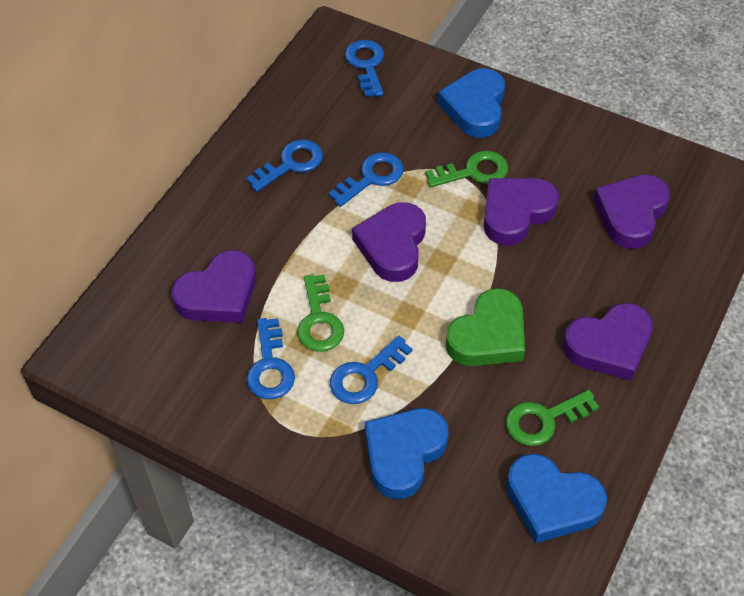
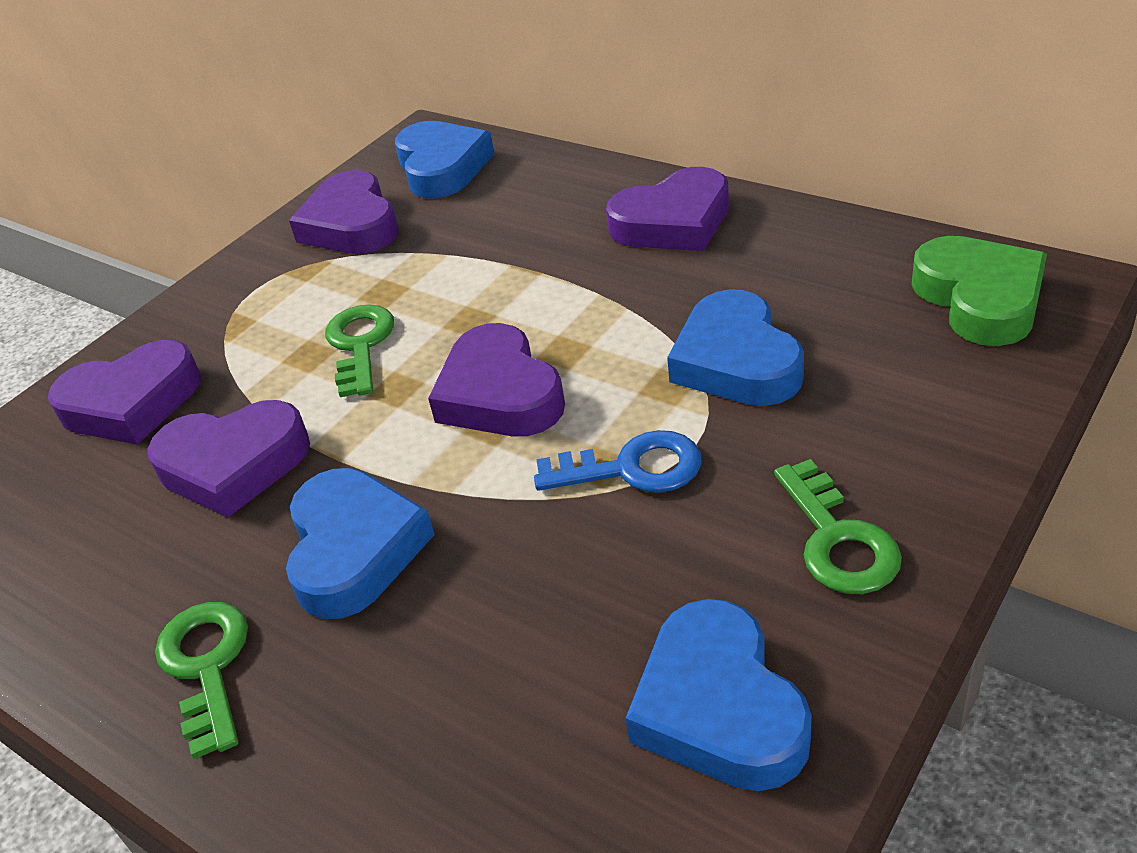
blue heart: [365,408,449,499] [438,68,505,138] [506,454,607,543] = 3 -> [286,468,435,619] [395,121,494,199] [626,599,812,791] [667,289,804,406] = 4
blue key: [246,140,323,192] [246,318,295,399] [329,152,404,207] [330,336,413,404] [345,40,384,97] = 5 -> [534,430,702,493] = 1

